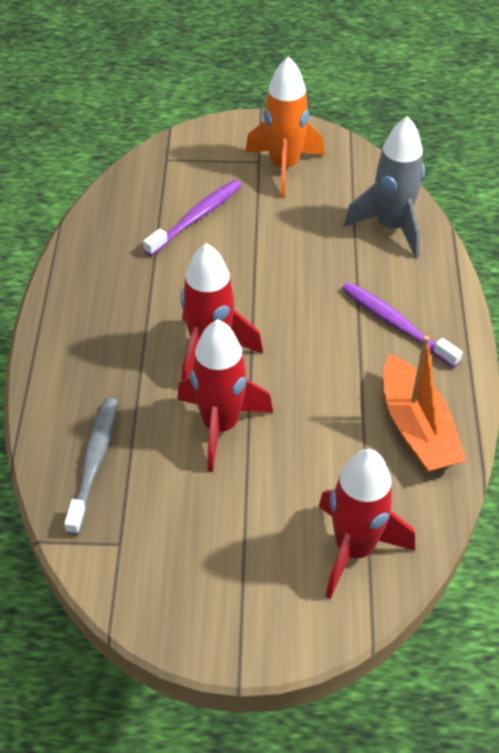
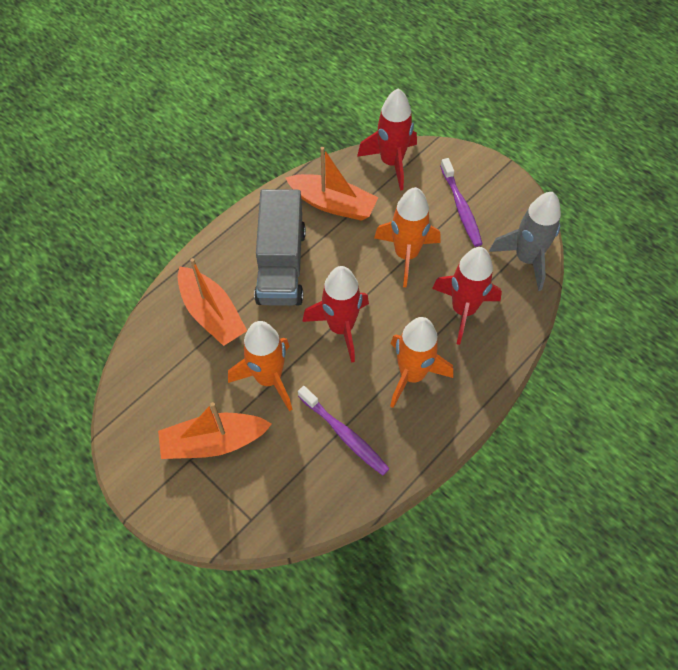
grey toothbrush: [64,398,118,535] = 1 -> none = 0
grey truck: none = 0 -> [254,189,306,306] = 1
orange boat: [383,336,466,472] = 1 -> [158,402,272,459] [177,258,247,346] [286,147,378,221] = 3
orange rocket: [245,56,325,198] = 1 -> [228,321,292,411] [374,187,440,287] [390,317,453,408] = 3

